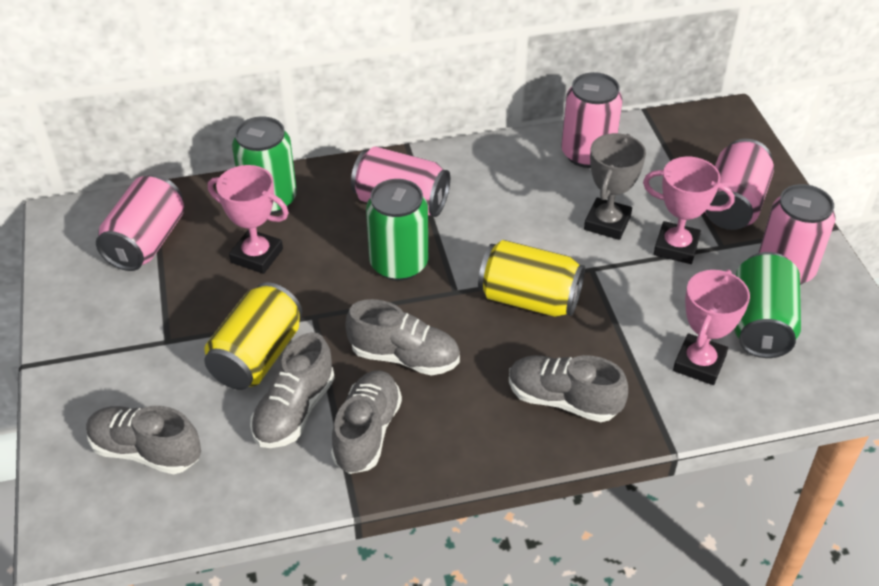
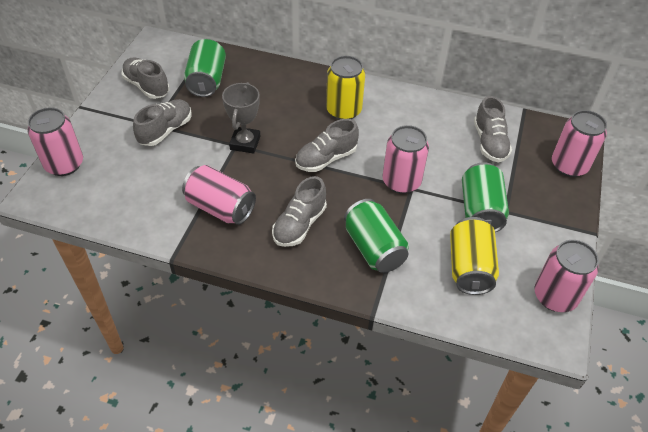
pink trophy: [208,165,289,274] [643,157,734,264] [673,269,750,385] = 3 -> none = 0

